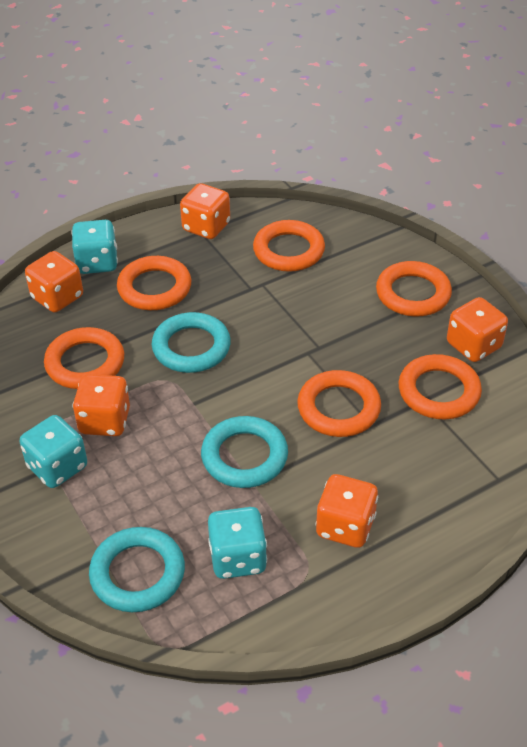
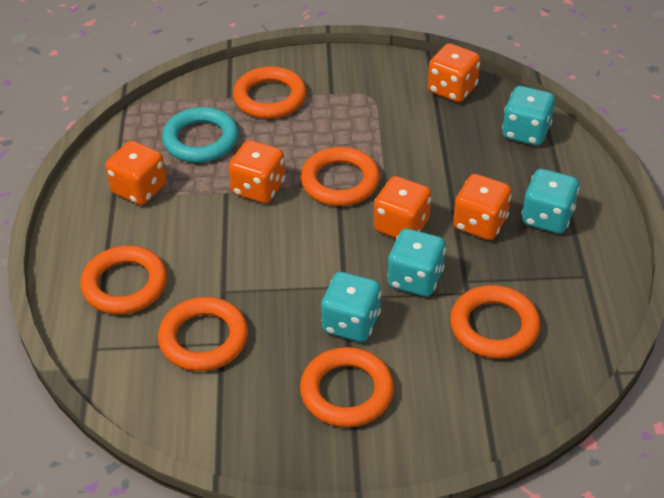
turquoise dice: [20,415,87,488] [71,220,118,274] [208,507,267,579] = 3 -> [321,272,381,342] [387,228,446,297] [502,86,555,146] [521,169,579,234] = 4
turquoise ring: [89,527,185,612] [152,312,231,373] [201,416,288,488] = 3 -> [162,107,238,163] = 1

